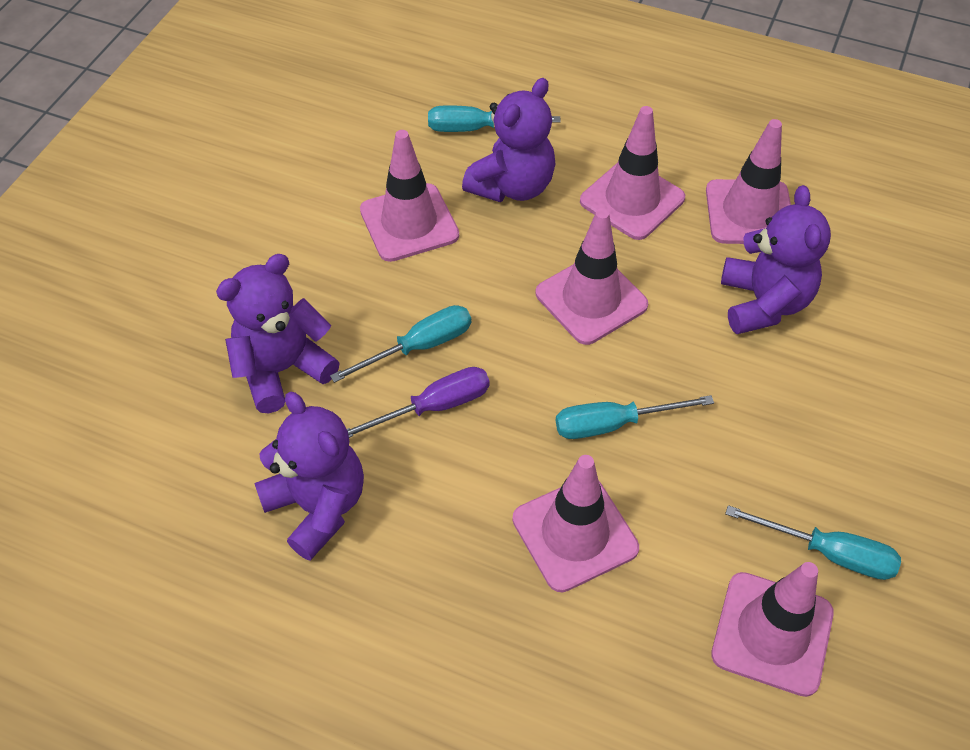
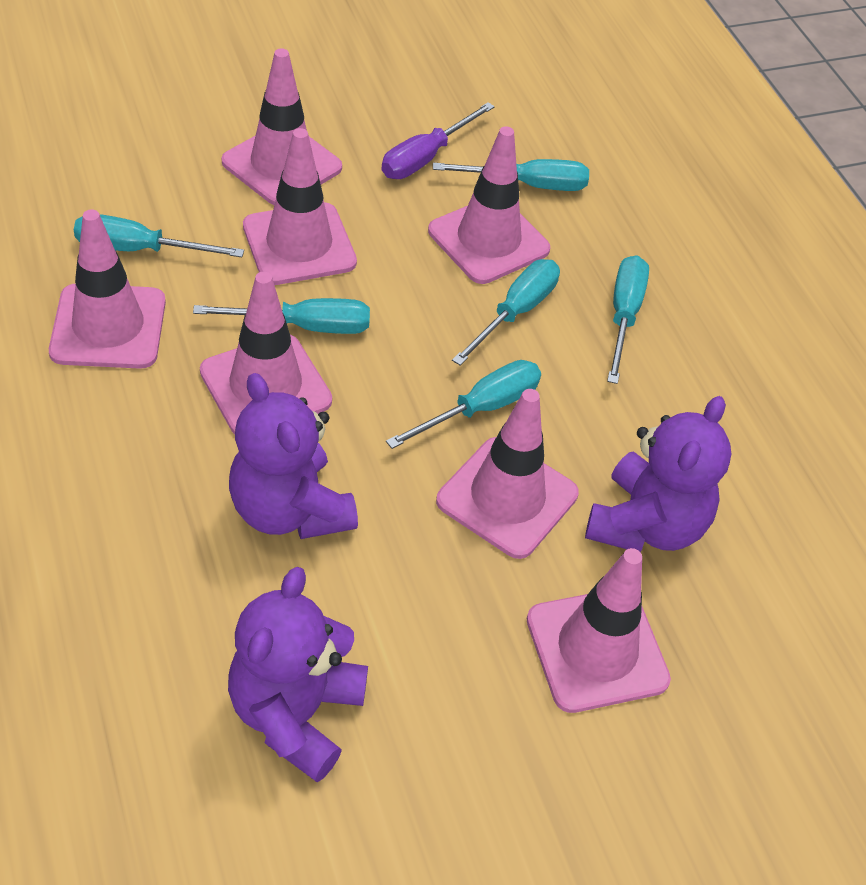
pink traffic cone: [360,130,459,262] [512,455,639,592] [535,208,648,345] [580,106,685,240] [706,119,791,244] [711,562,834,697] = 6 -> [49,209,166,369] [200,272,332,434] [221,48,342,205] [243,128,357,285] [428,126,550,284] [436,389,579,559] [527,548,671,713] = 7
purple teddy bear: [216,254,340,413] [254,392,364,561] [462,78,555,202] [721,185,831,334] = 4 -> [228,567,368,783] [229,373,358,539] [585,396,731,552] = 3
turquoise screwdriver: [330,305,471,383] [428,105,561,132] [556,395,714,439] [725,505,901,580] = 4 -> [74,214,244,257] [193,298,370,334] [386,360,541,449] [433,159,589,191] [452,259,560,366] [607,255,649,384] = 6

